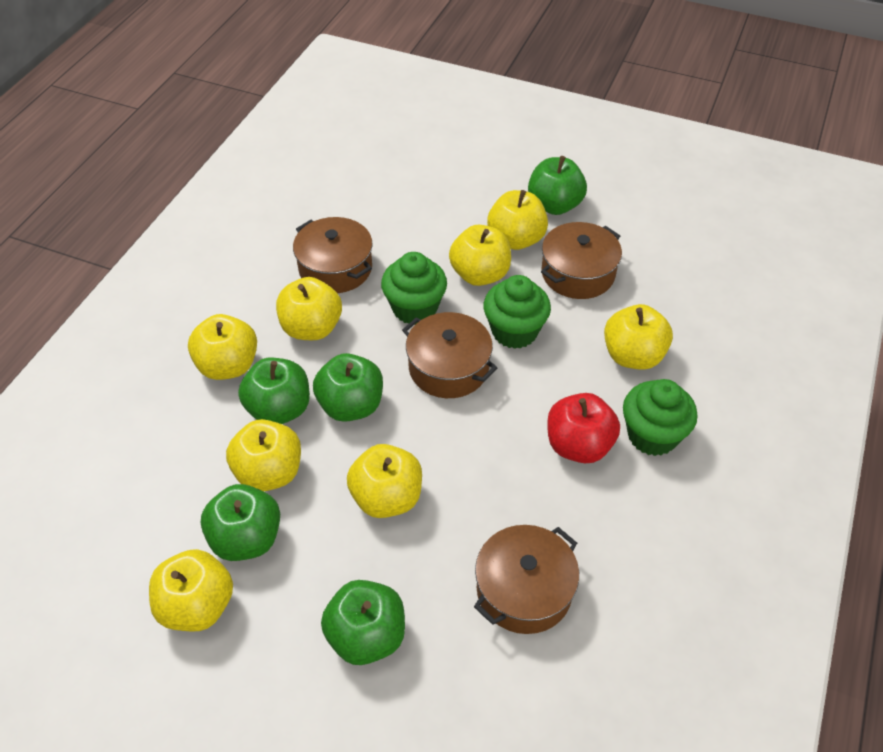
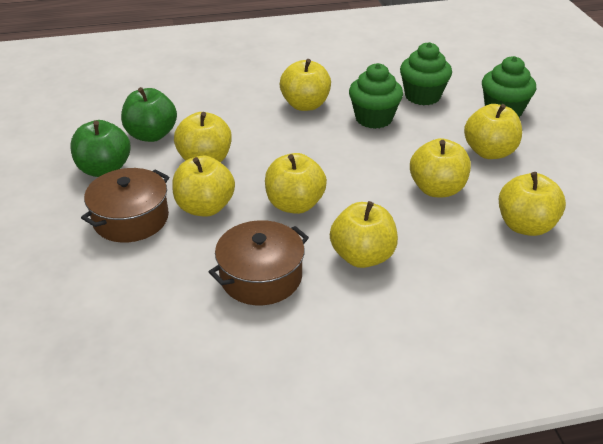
brown pot: [293,217,372,293] [402,312,497,398] [474,525,579,634] [541,222,622,299] = 4 -> [81,168,169,243] [209,220,309,305] = 2
green apple: [201,484,280,561] [238,358,310,424] [313,353,383,422] [321,580,405,665] [528,156,587,215] = 5 -> [70,120,131,177] [121,87,177,142] = 2
red apple: [547,393,620,463] = 1 -> none = 0

